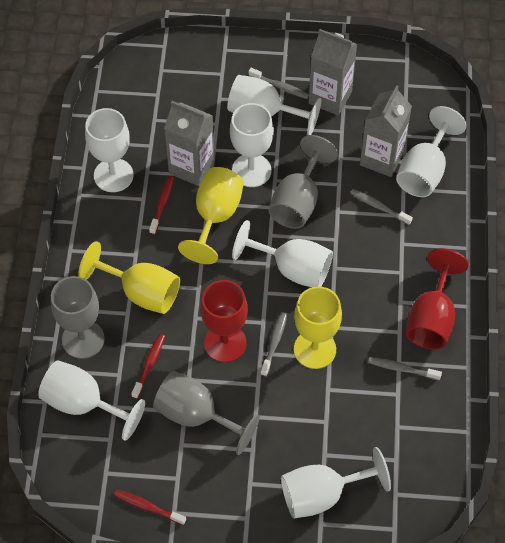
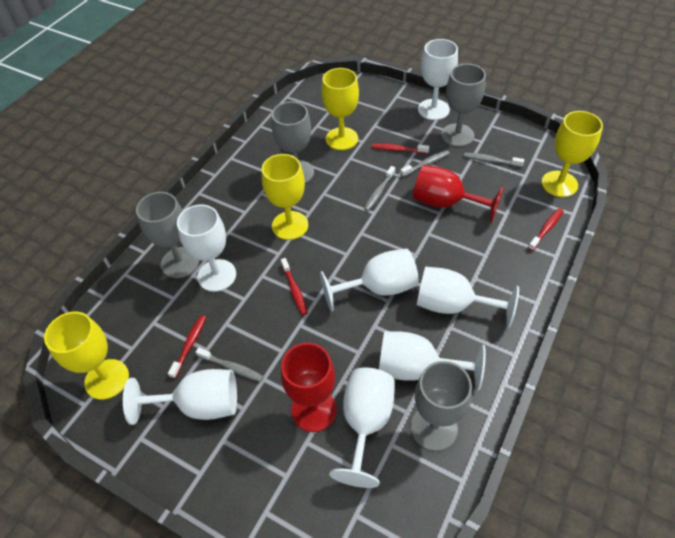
grey carton: [164,101,215,186] [308,29,357,115] [360,85,412,177] = 3 -> none = 0
grey goblet: [51,276,105,359] [153,371,260,455] [268,135,338,229] = 3 -> [136,192,199,278] [272,102,314,183] [411,361,472,451] [441,64,486,147] = 4
red toothbrush: [114,490,186,525] [131,334,165,399] [149,176,174,235] = 3 -> [168,315,206,379] [281,258,308,316] [372,143,429,154] [528,208,563,251] = 4
yellow goblet: [79,241,180,314] [178,167,244,264] [294,286,342,369] = 3 -> [44,312,129,400] [262,154,308,240] [321,68,359,150] [541,111,603,197] = 4

